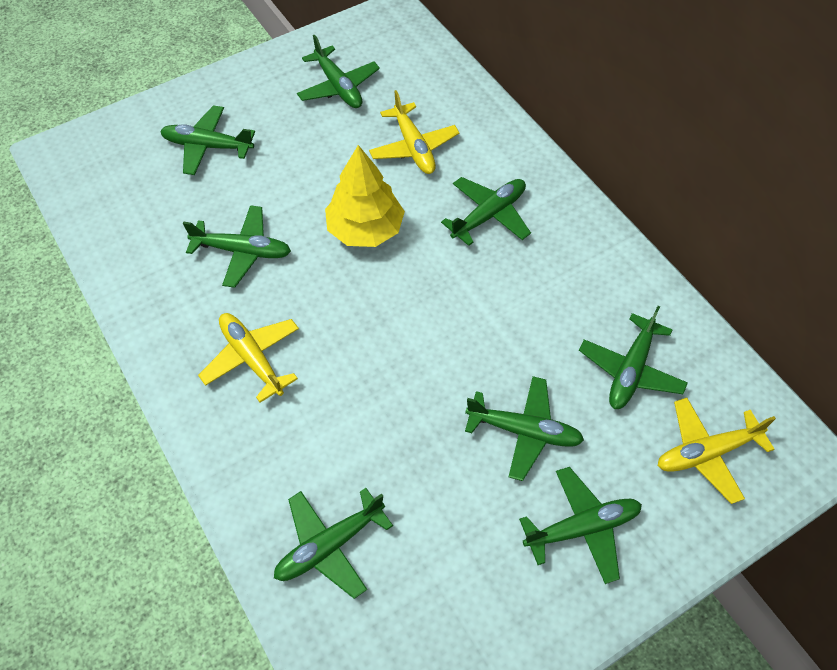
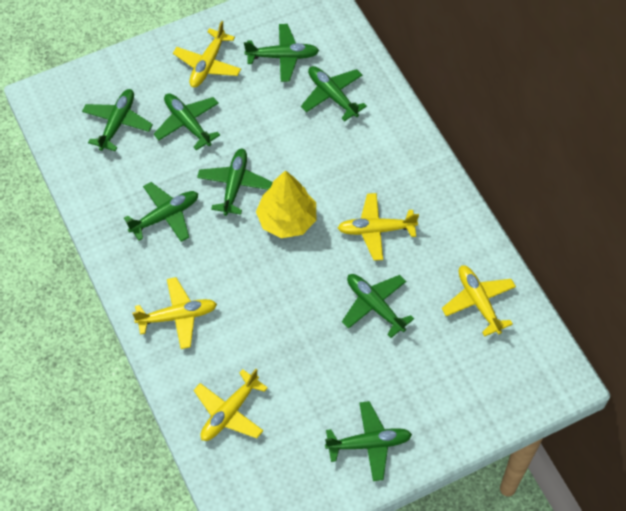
yellow plane: [198,313,299,403] [369,90,459,174] [658,398,776,504] = 3 -> [132,277,217,349] [173,21,241,87] [193,369,268,441] [338,193,419,261] [442,265,516,337] = 5

